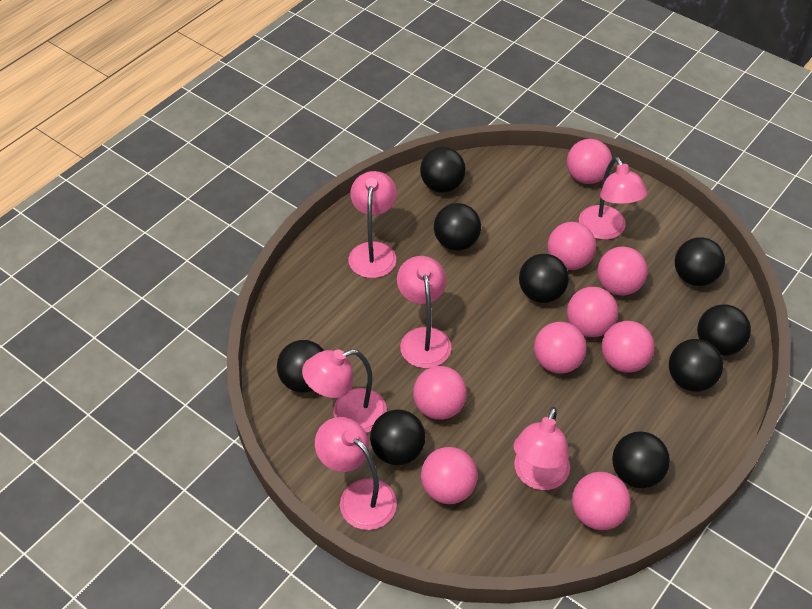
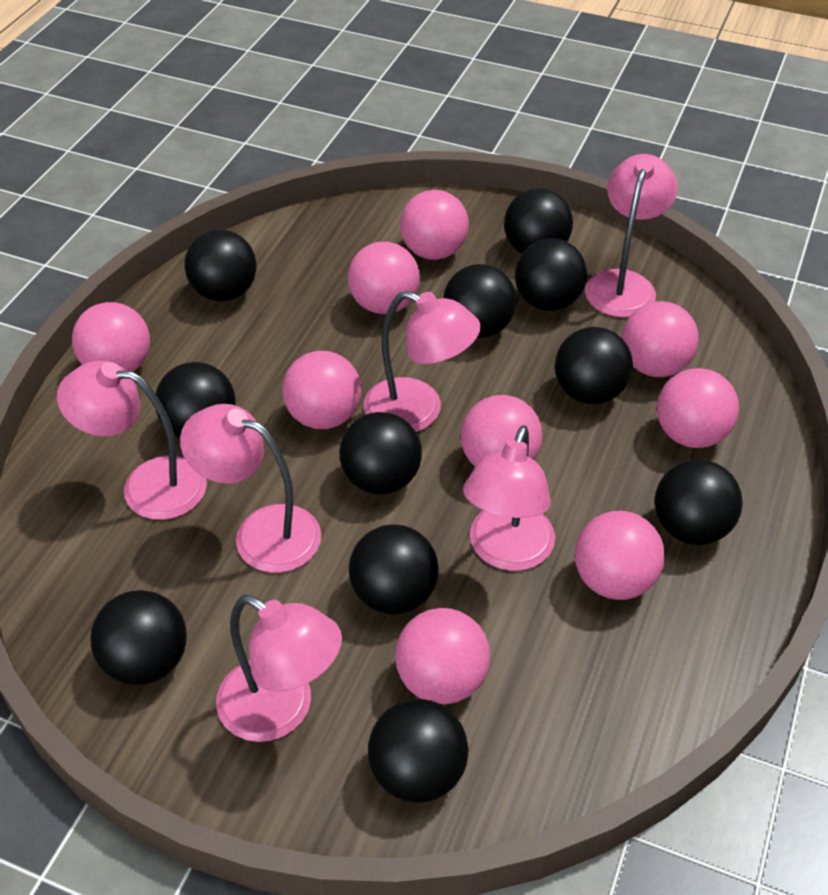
black ball: [277,340,324,393] [370,409,425,465] [420,147,466,193] [434,203,481,251] [519,254,569,303] [612,431,670,488] [669,339,723,391] [675,237,725,286] [697,304,751,356] = 9 -> [90,590,187,685] [156,362,236,438] [184,229,257,302] [339,412,422,495] [349,524,438,615] [368,699,469,803] [443,264,517,338] [504,188,573,254] [515,238,587,311] [555,327,633,404] [655,459,743,545] = 11

